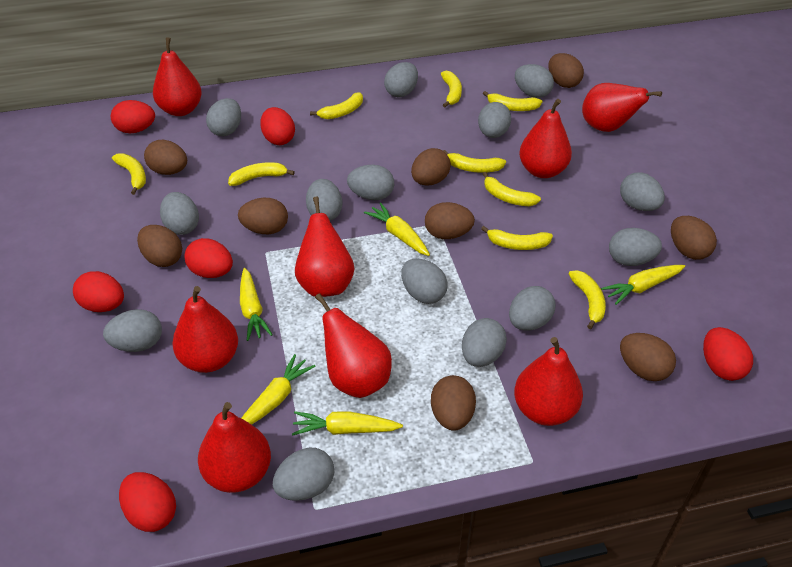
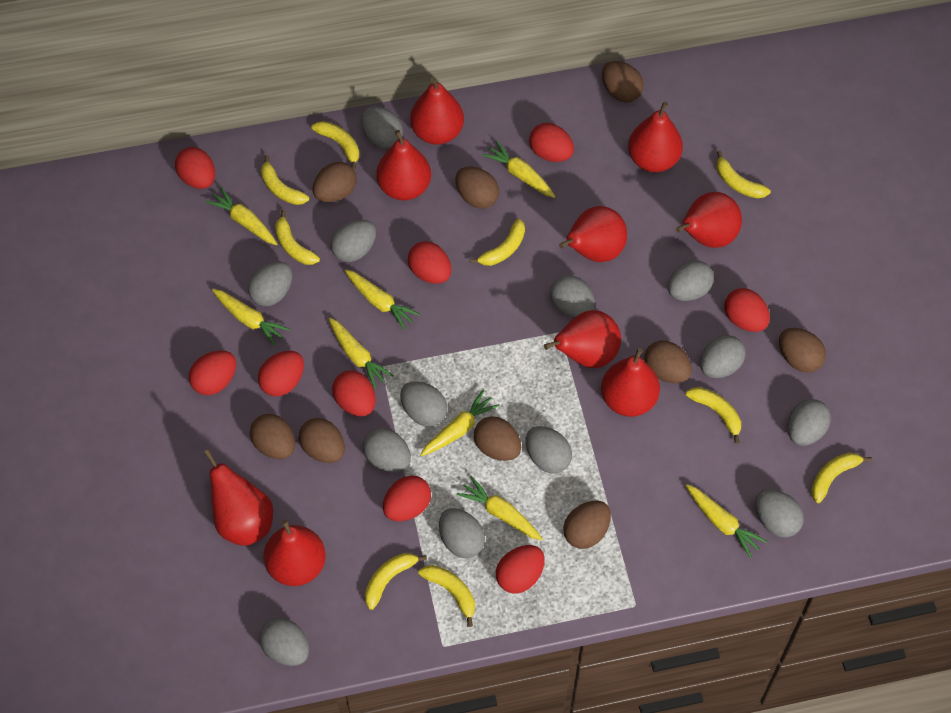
grey egg: [103,309,162,352] [160,192,199,235] [206,98,241,136] [273,447,334,501] [306,179,342,221] [347,165,394,200] [384,62,418,97] [401,258,448,304] [462,318,507,367] [478,102,511,138] [509,286,556,331] [515,64,554,98] [609,228,662,266] [620,172,665,211] = 14 -> [248,262,292,306] [259,618,309,666] [331,220,376,262] [361,106,403,148] [363,428,411,472] [400,381,447,427] [439,508,485,558] [526,426,572,473] [550,275,595,317] [668,260,714,301] [700,335,745,378] [755,489,804,537] [787,399,831,446] = 13
red egg: [73,271,124,312] [111,100,155,133] [119,472,176,532] [184,238,233,278] [260,107,295,145] [703,327,753,381] = 6 -> [175,147,215,189] [189,351,236,395] [258,351,304,396] [332,371,376,416] [383,475,431,521] [408,241,451,284] [496,545,545,594] [529,123,574,162] [724,288,770,332] = 9
red pear: [153,37,202,116] [172,286,238,373] [198,402,271,493] [295,197,354,297] [315,293,392,398] [514,337,583,426] [519,99,572,178] [582,83,662,132] = 8 -> [203,449,273,546] [264,519,326,586] [376,130,431,200] [410,78,464,145] [544,310,621,368] [559,206,627,262] [601,348,660,417] [628,101,683,172] [676,192,742,248] = 9
yellow carrot: [240,268,273,341] [241,354,315,425] [292,411,403,436] [364,203,430,256] [601,265,685,305] = 5 -> [206,187,277,245] [212,289,290,346] [329,318,394,389] [345,269,420,330] [420,390,500,456] [457,476,542,541] [482,141,556,198] [685,484,767,558] = 8

